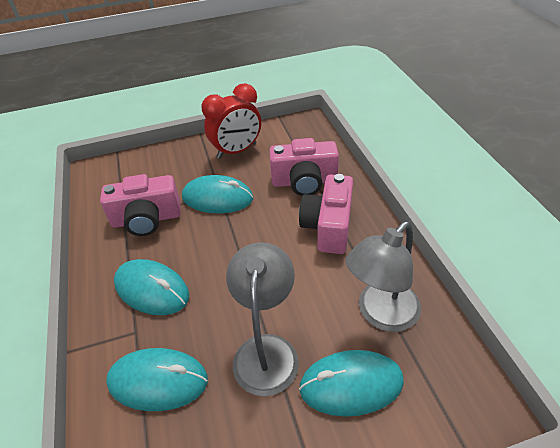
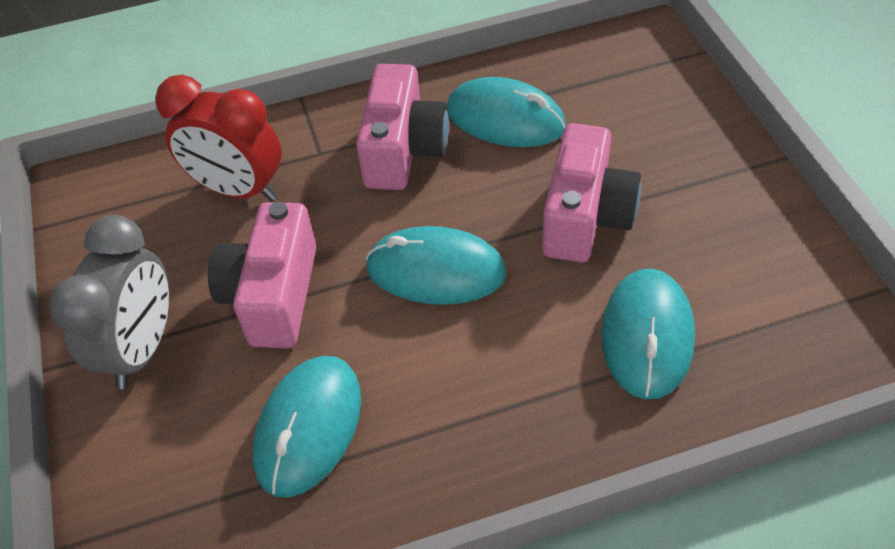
grey clock: none = 0 -> [50,215,169,389] = 1
grey lamp: [226,242,299,396] [346,221,421,332] = 2 -> none = 0

